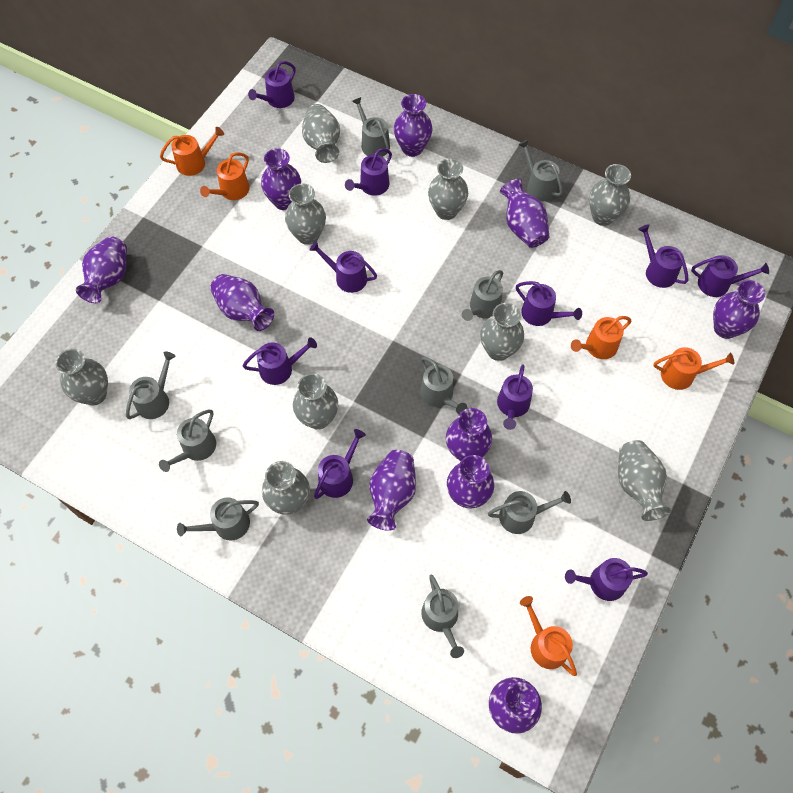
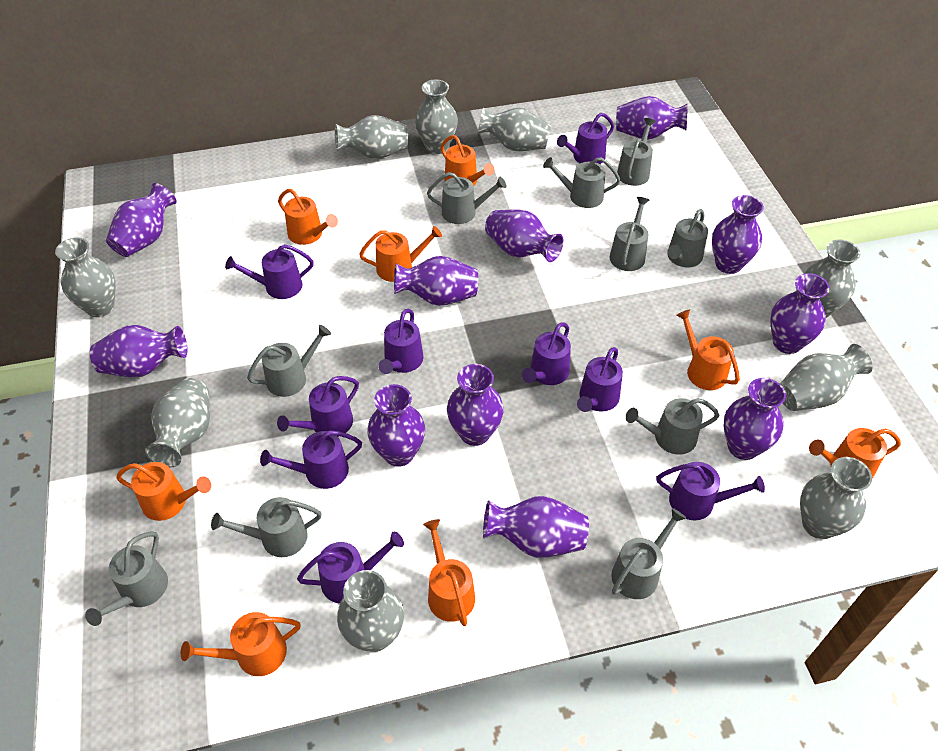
grey watering can: [126,351,176,419] [159,410,216,472] [177,497,259,541] [352,97,390,157] [420,357,468,414] [421,574,464,658] [462,270,503,321] [488,491,571,534] [518,140,563,201] = 9 -> [85,531,168,626] [211,497,322,557] [247,325,331,397] [427,172,506,224] [543,157,621,208] [610,197,649,271] [611,508,686,599] [617,118,656,186] [626,398,719,455] [667,209,708,267] = 10
orange watering can: [160,127,224,176] [200,152,250,200] [520,596,577,676] [571,316,632,359] [653,347,734,390] = 5 -> [116,462,211,521] [181,612,301,676] [278,189,338,245] [359,226,442,282] [423,519,475,626] [441,135,494,186] [676,309,740,390] [809,428,901,479] = 8
purple vase: [76,236,127,303] [210,274,274,331] [261,148,301,210] [367,450,416,531] [394,94,433,157] [446,408,492,461] [447,455,494,508] [489,677,542,734] [500,179,549,248] [713,280,765,339] = 10 -> [90,325,188,377] [106,183,177,257] [368,384,425,467] [394,256,478,306] [447,364,504,446] [483,496,589,558] [485,209,564,262] [616,96,688,140] [712,195,764,274] [724,378,786,460] [770,273,830,354] = 11
purple watering can: [243,337,317,385] [248,61,296,108] [309,241,377,293] [314,429,366,499] [345,148,392,196] [497,364,533,430] [516,281,582,326] [565,558,648,601] [638,224,688,288] [691,255,769,297] = 10 -> [225,244,314,299] [260,430,362,489] [277,376,359,437] [297,532,404,604] [378,309,423,374] [522,322,571,385] [557,113,614,164] [577,347,623,412] [657,462,765,520] = 9

